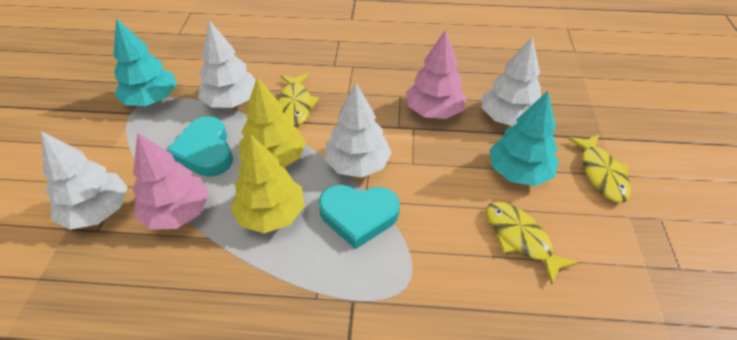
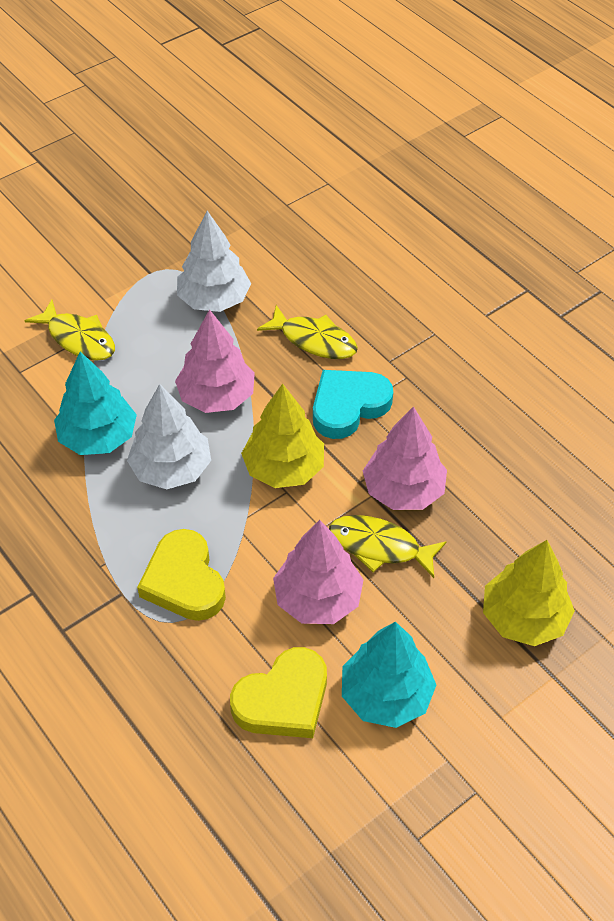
pink tree: [132,132,209,230] [406,30,467,119] = 2 -> [175,309,255,413] [273,520,364,624] [363,406,447,510] = 3
turquoise heart: [166,116,233,177] [319,185,400,249] = 2 -> [313,370,393,439] = 1
white tree: [41,131,128,230] [198,20,256,108] [324,83,392,178] [482,37,541,126] = 4 -> [127,384,211,489] [177,211,251,312] = 2
yellow heart: none = 0 -> [137,529,226,621] [230,647,327,738] = 2

